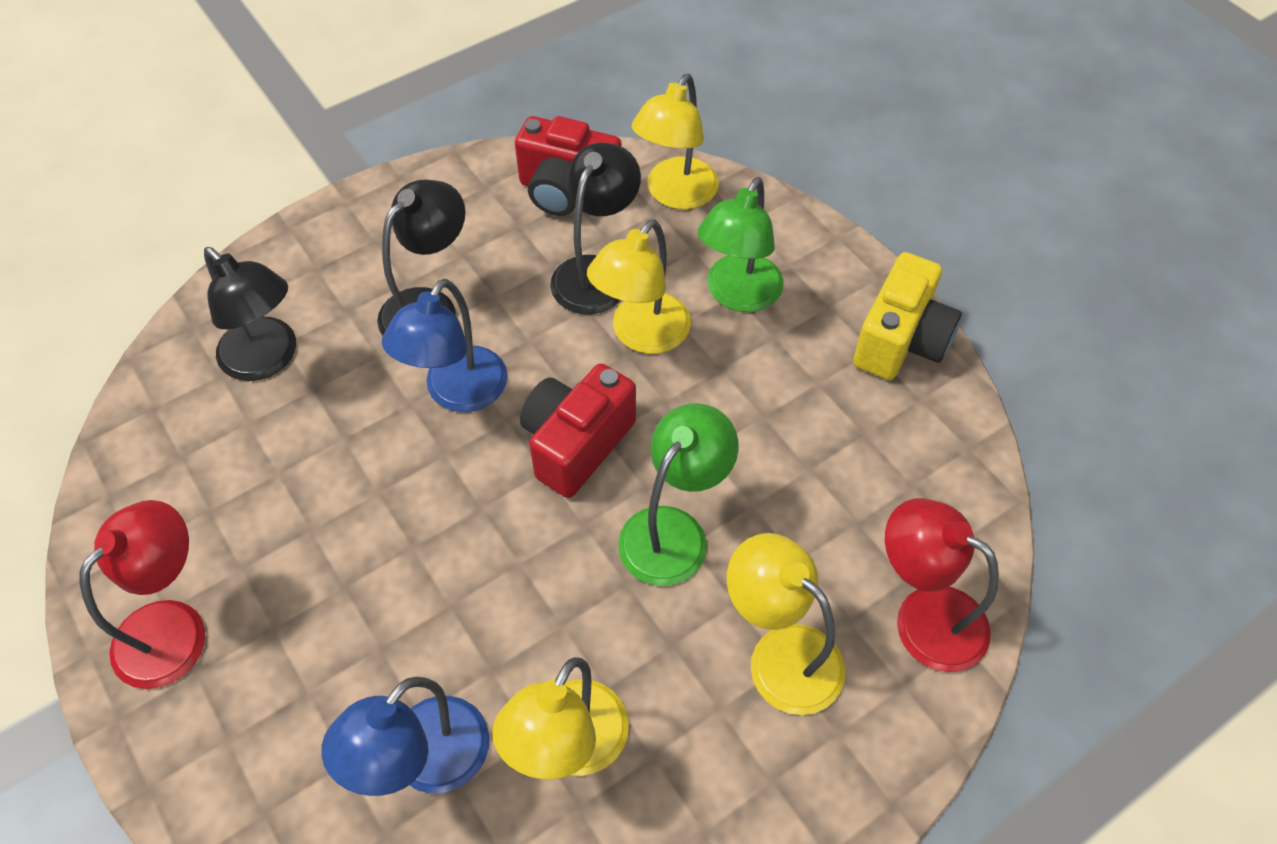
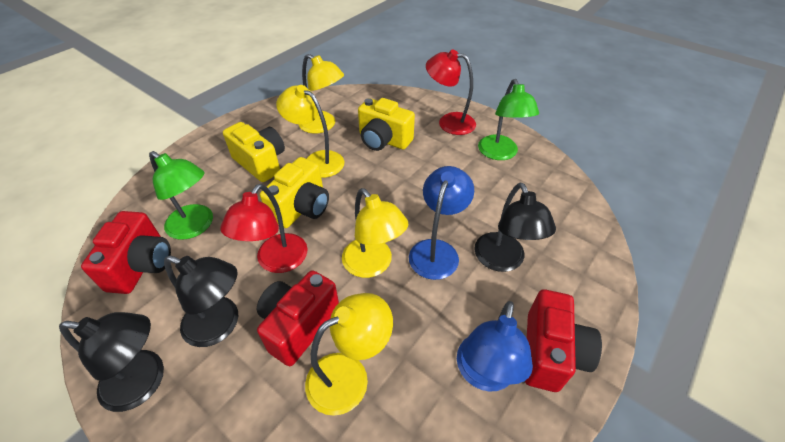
red camera: [515,116,622,216] [520,364,636,498] = 2 -> [81,211,171,294] [257,270,339,366] [525,289,602,392] = 3
yellow camera: [853,252,962,380] = 1 -> [223,122,285,182] [260,157,329,228] [358,98,415,151] = 3

